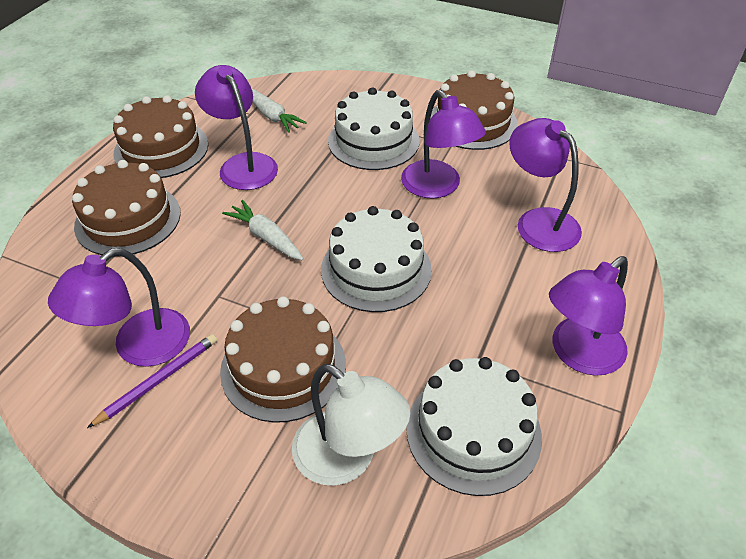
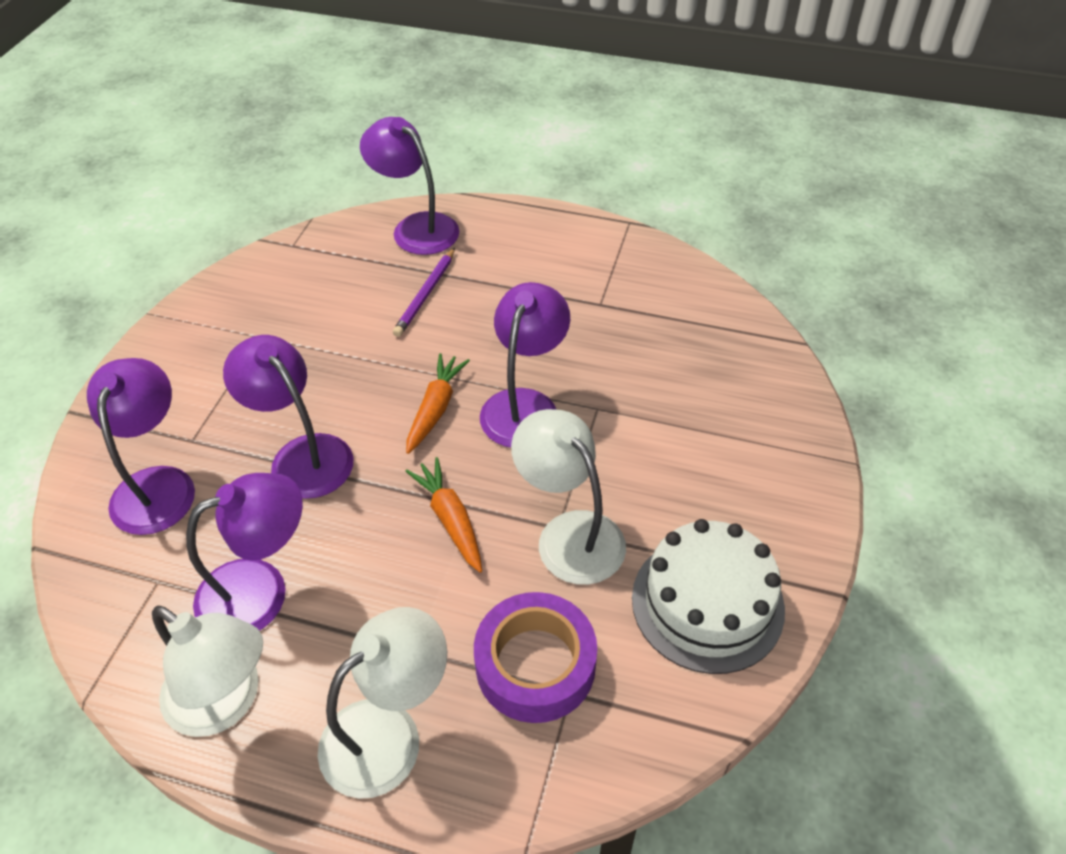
brown cake: [72,160,181,257] [113,95,208,178] [220,296,346,423] [430,70,518,150] = 4 -> none = 0
orange carrot: none = 0 -> [405,457,482,573] [406,353,470,454] = 2
purple tape: none = 0 -> [474,592,597,723] = 1
white cake: [321,206,432,312] [328,87,420,170] [406,357,542,496] = 3 -> [632,519,785,674] = 1
white carrot: [222,200,303,260] [252,89,307,133] = 2 -> none = 0
white lamp: [292,363,411,486] = 1 -> [152,606,263,737] [318,607,447,799] [511,409,626,585] = 3

